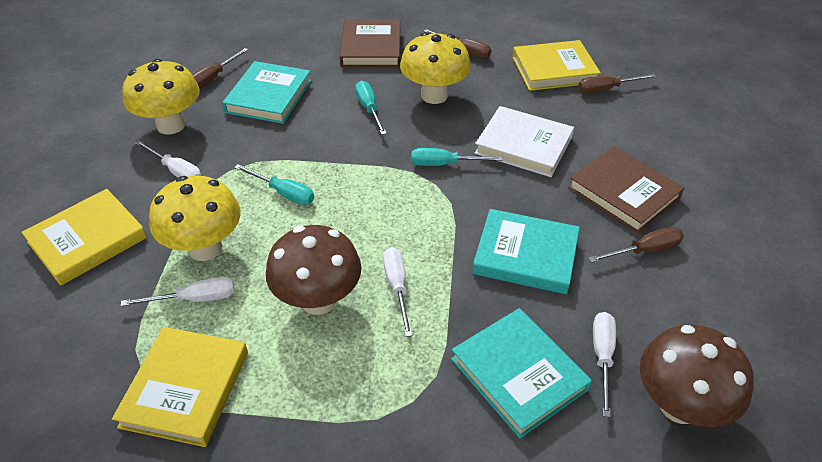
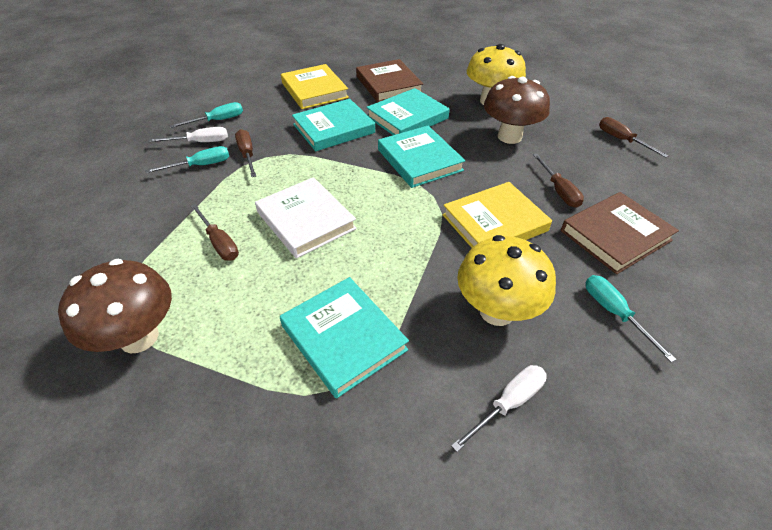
turquoise book: [222,61,311,124] [451,308,592,438] [472,209,580,294] = 3 -> [280,277,409,399] [292,99,375,151] [366,88,450,135] [378,126,465,188] = 4
white screwdriver: [121,277,234,306] [135,140,201,178] [383,247,412,337] [593,312,616,417] = 4 -> [148,127,228,142] [451,365,547,452] = 2
yellow book: [22,189,147,286] [112,327,248,447] [512,40,601,91] = 3 -> [281,64,349,109] [442,182,552,248] = 2
yellow mushroom: [122,59,200,135] [149,176,240,261] [400,32,471,104] = 3 -> [457,235,556,326] [467,44,526,105] = 2

